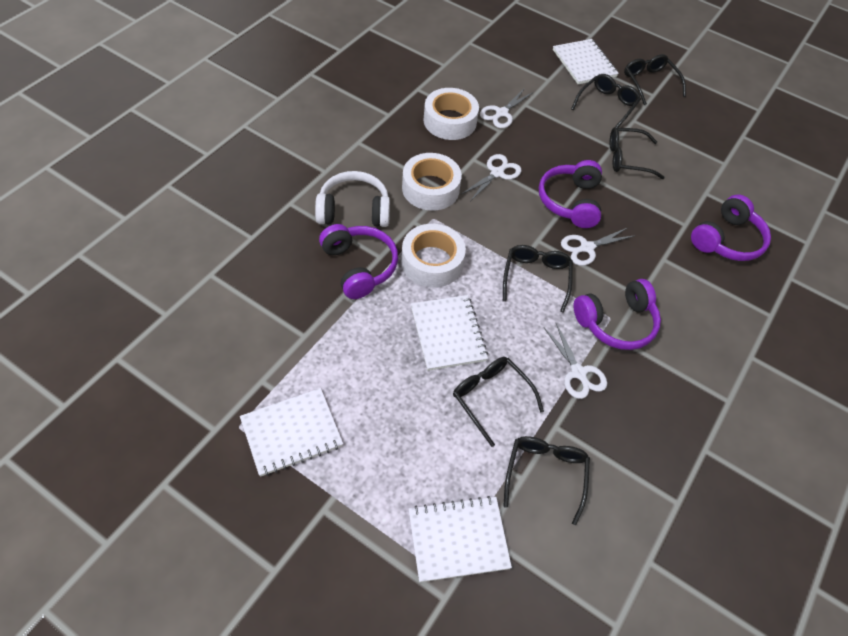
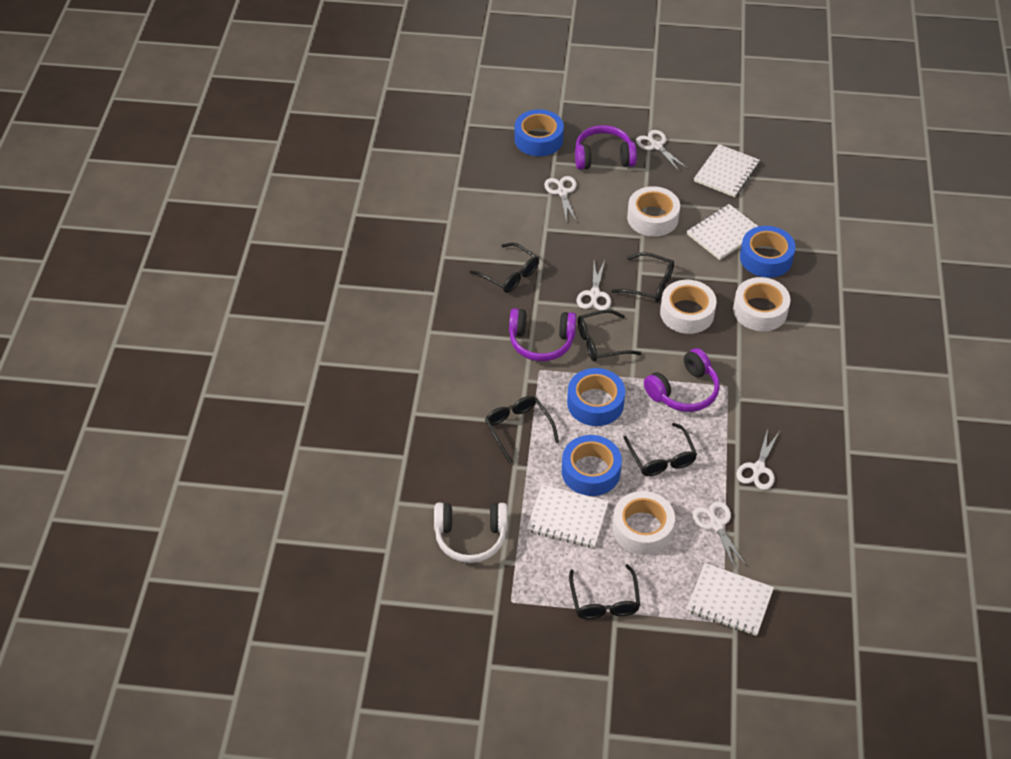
blue tape: none = 0 -> [514,109,564,156] [562,435,622,496] [567,368,625,426] [740,226,796,278] = 4
purple headphones: [319,224,398,299] [539,160,602,228] [573,279,661,350] [691,194,771,261] = 4 -> [509,308,576,361] [575,125,637,170] [644,348,720,412] = 3
white scissors: [462,154,521,200] [480,88,534,128] [544,323,607,399] [561,228,636,266] = 4 -> [544,176,577,224] [577,260,611,310] [636,130,688,172] [692,501,746,569] [736,429,780,490] = 5
white tape: [401,224,466,288] [402,153,462,211] [424,88,479,140] = 3 -> [612,491,675,555] [627,186,680,237] [660,280,717,334] [733,277,791,331] = 4

